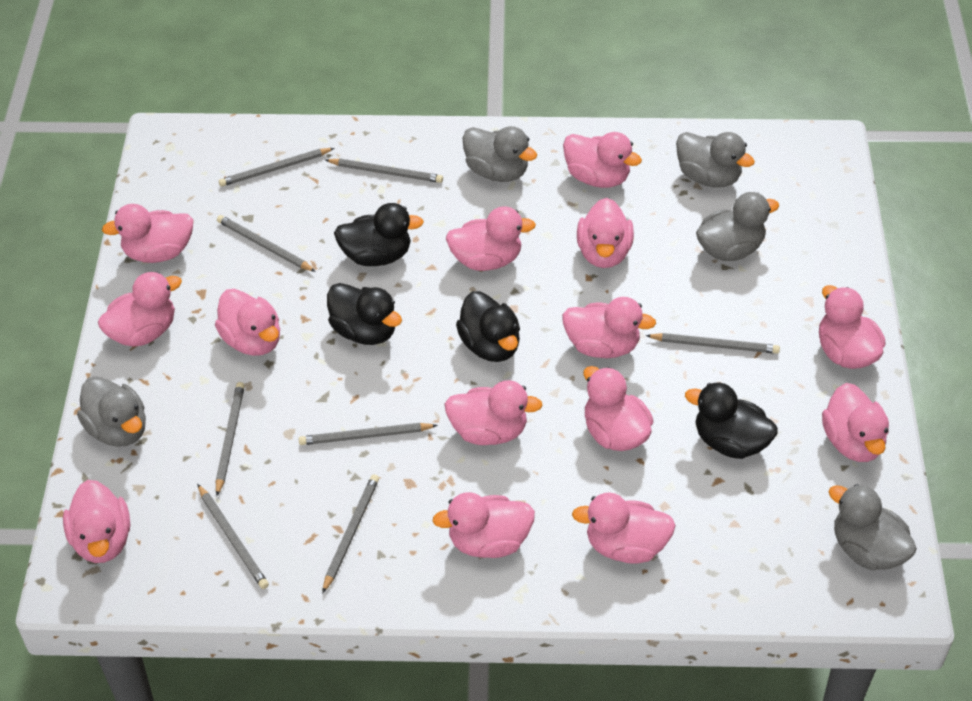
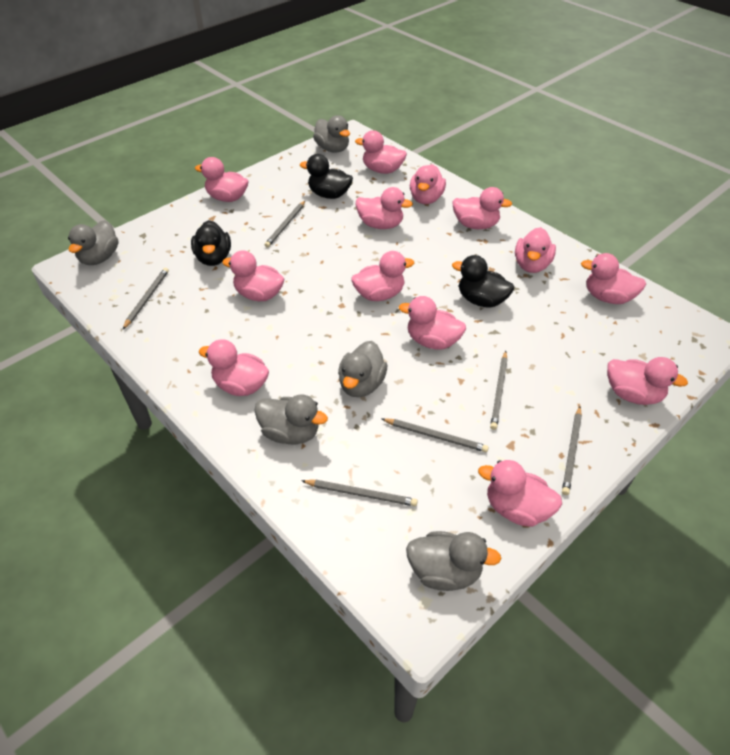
black duck: [327,283,402,345] [334,203,424,266] [456,291,520,362] [685,383,778,459] = 4 -> [191,220,231,266] [300,154,353,199] [452,255,514,308] = 3
grey pencil: [197,484,269,589] [216,382,245,496] [217,215,316,272] [219,148,334,187] [299,423,438,445] [322,474,379,594] [326,159,443,183] [646,333,780,354] = 8 -> [123,268,169,329] [265,201,305,247] [302,480,418,506] [382,418,489,452] [490,351,508,430] [562,406,582,495] = 6
pink duck: [63,480,130,563] [98,272,182,347] [102,204,193,263] [215,289,280,356] [433,492,535,558] [445,380,543,445] [446,206,536,271] [562,297,656,358] [563,132,642,188] [572,493,676,564] [577,198,634,268] [583,366,653,451] [819,285,886,369] [822,383,889,462] = 14 -> [195,157,249,202] [199,339,269,396] [222,250,284,301] [351,251,414,301] [355,130,407,174] [356,187,413,229] [399,296,466,350] [410,164,446,204] [452,187,512,229] [478,460,562,527] [515,227,556,273] [581,253,646,304] [607,357,688,405] = 13

